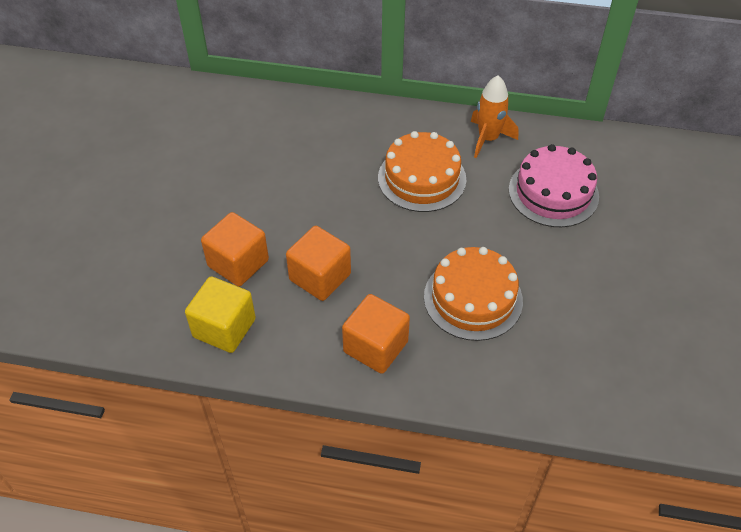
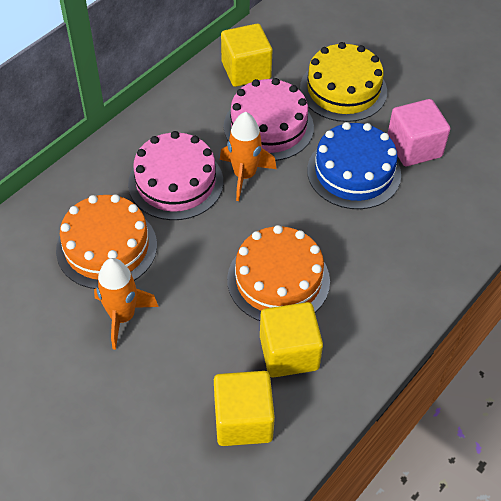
blue cake: none = 0 -> [307,122,401,209] = 1
orange cube: [201,212,269,286] [286,226,351,301] [342,294,410,374] = 3 -> none = 0
orange rocket: [471,75,518,158] = 1 -> [94,258,159,350] [220,112,276,201] = 2
pink cake: [509,144,599,227] = 1 -> [128,131,223,220] [224,78,314,161] = 2
pink cube: none = 0 -> [387,99,450,166] = 1
yellow cake: none = 0 -> [300,42,387,122] = 1
yellow cube: [185,277,256,353] = 1 -> [214,371,275,446] [221,24,273,87] [260,302,323,378] = 3

